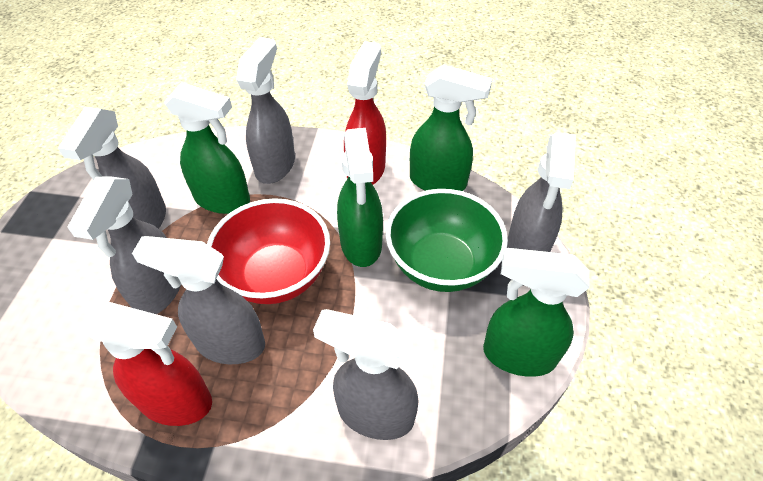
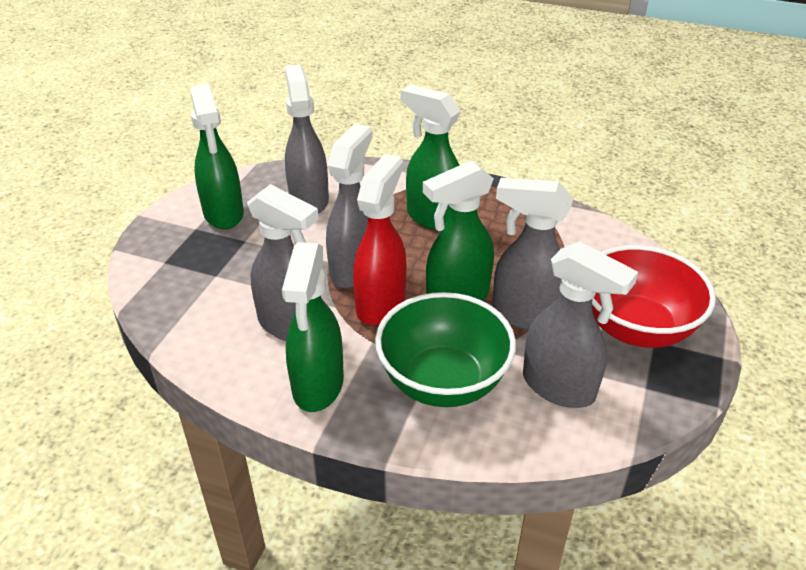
grey spray bottle: [58,107,166,229] [68,177,180,314] [132,236,265,364] [236,37,295,184] [313,309,418,440] [507,132,576,252] = 6 -> [247,184,319,341] [285,65,329,214] [326,124,372,288] [493,178,573,330] [523,241,638,408] = 5
red spray bottle: [80,300,212,426] [344,41,386,184] = 2 -> [353,154,406,325] = 1

